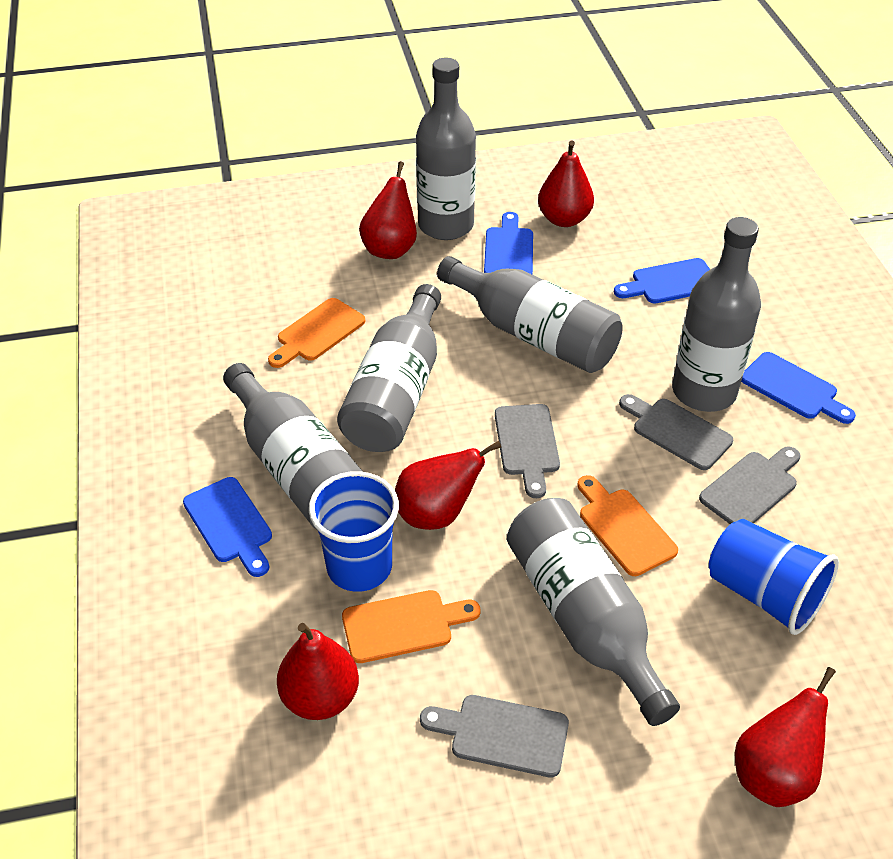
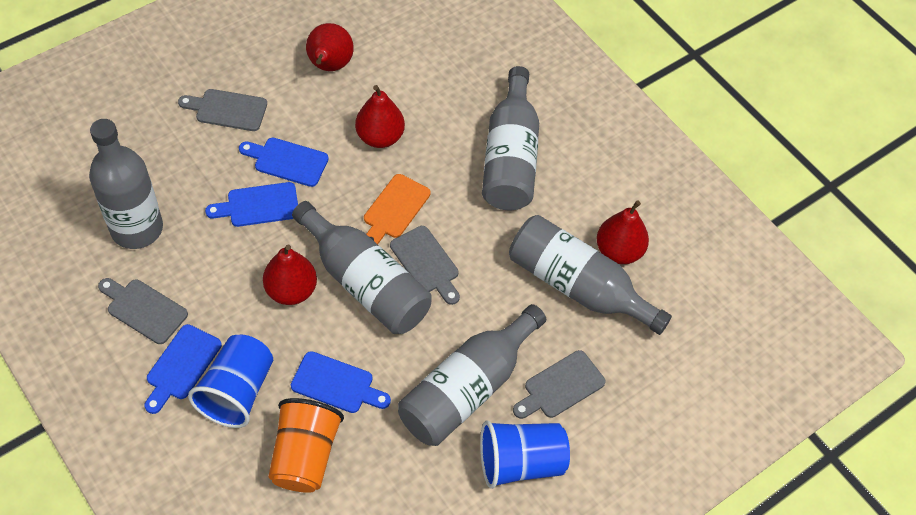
grey bottle: [223,363,363,530] [337,284,441,452] [416,58,476,240] [437,256,623,373] [507,498,680,726] [672,217,761,412] = 6 -> [89,119,163,249] [292,201,432,334] [398,304,546,446] [482,66,539,210] [509,215,672,335] = 5
orange cup: none = 0 -> [268,398,344,493] = 1
orange cutting board: [268,298,365,368] [342,590,481,663] [577,475,678,576] = 3 -> [364,174,430,244] = 1
red pear: [277,623,359,720] [359,161,417,259] [395,441,501,530] [538,140,594,227] [735,667,836,807] = 5 -> [263,245,317,305] [306,23,354,71] [355,85,405,148] [597,200,649,264] = 4

